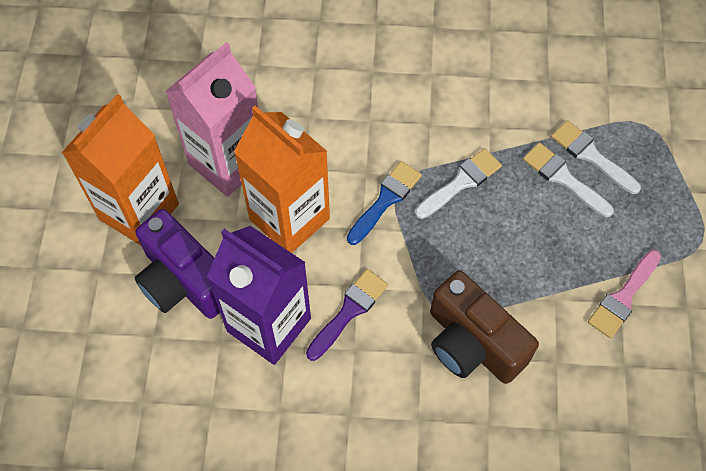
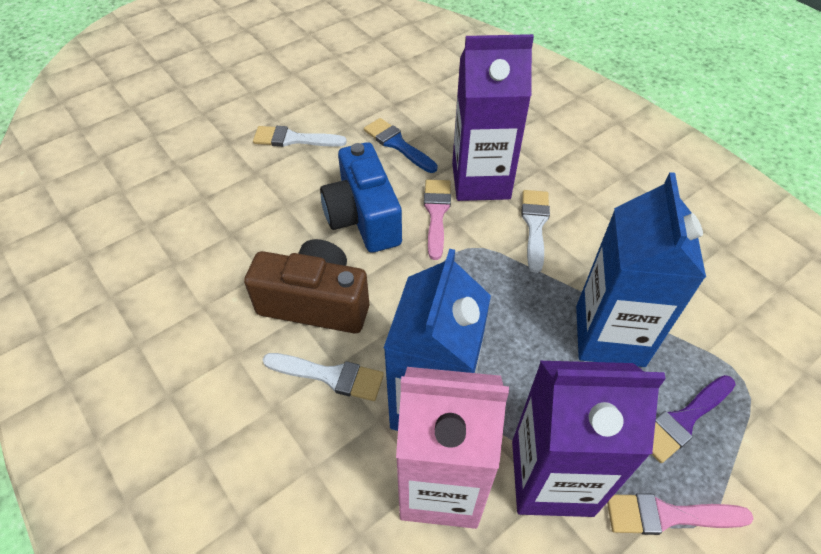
blue camera: none = 0 -> [320,142,402,253] = 1
blue carton: none = 0 -> [384,249,491,431] [576,172,706,367] = 2
orange carton: [62,94,179,245] [234,106,330,253] = 2 -> none = 0
pink brush: [588,250,661,338] = 1 -> [424,180,451,260] [607,493,754,535] = 2
purple camera: [135,209,220,319] = 1 -> none = 0
purple carton: [207,226,311,365] = 1 -> [452,34,534,201] [512,361,666,517] = 2

